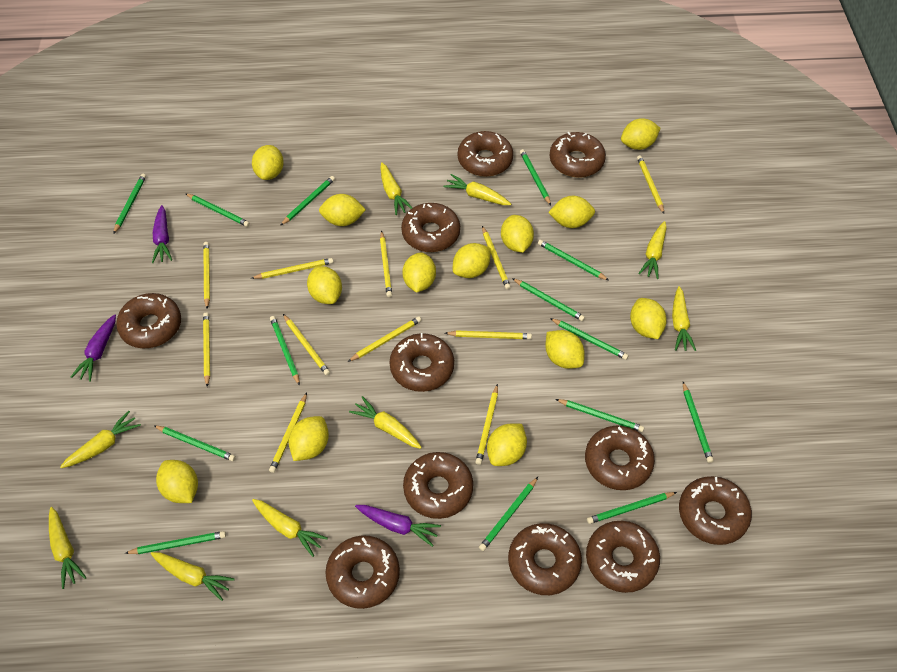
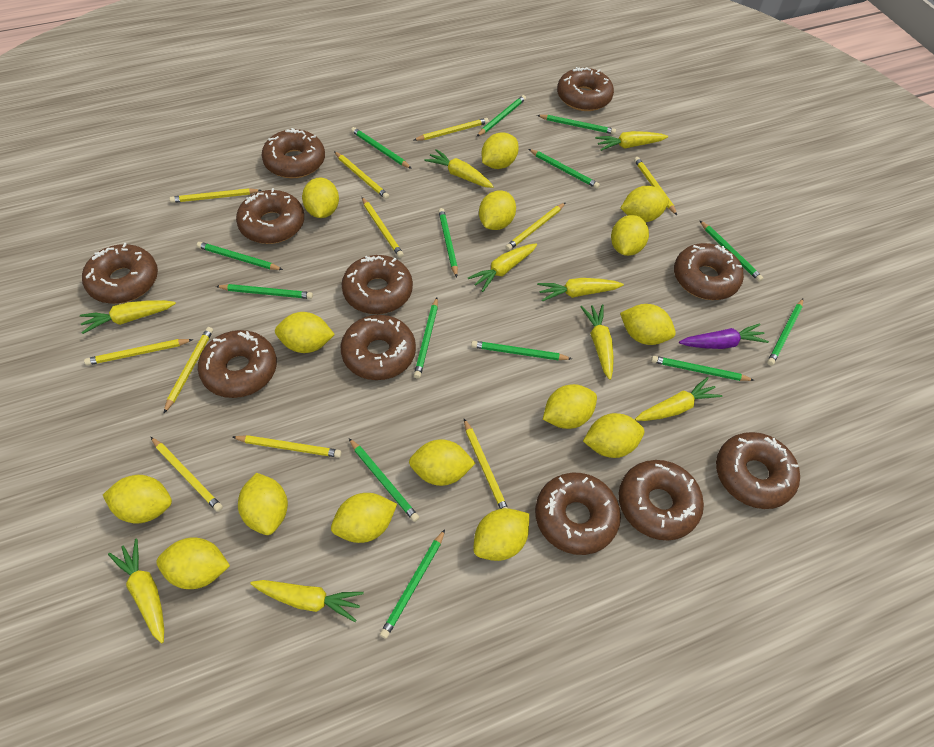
purple carrot: [71,314,116,382] [152,205,172,263] [355,505,441,547] = 3 -> [679,323,769,349] = 1
yellow lemon: [156,460,198,503] [252,145,284,180] [288,416,329,461] [307,266,342,304] [319,194,366,226] [402,252,436,293] [453,243,491,278] [487,424,527,466] [501,215,534,253] [545,330,585,369] [548,196,595,228] [621,118,660,150] [630,298,667,339] = 13 -> [103,475,172,524] [157,537,230,589] [238,473,288,535] [275,312,335,353] [302,177,339,218] [331,493,397,543] [409,439,475,486] [473,508,529,561] [479,191,516,230] [482,132,519,169] [543,384,597,429] [583,413,644,458] [611,215,649,256] [620,304,676,345] [621,186,669,222] = 15

